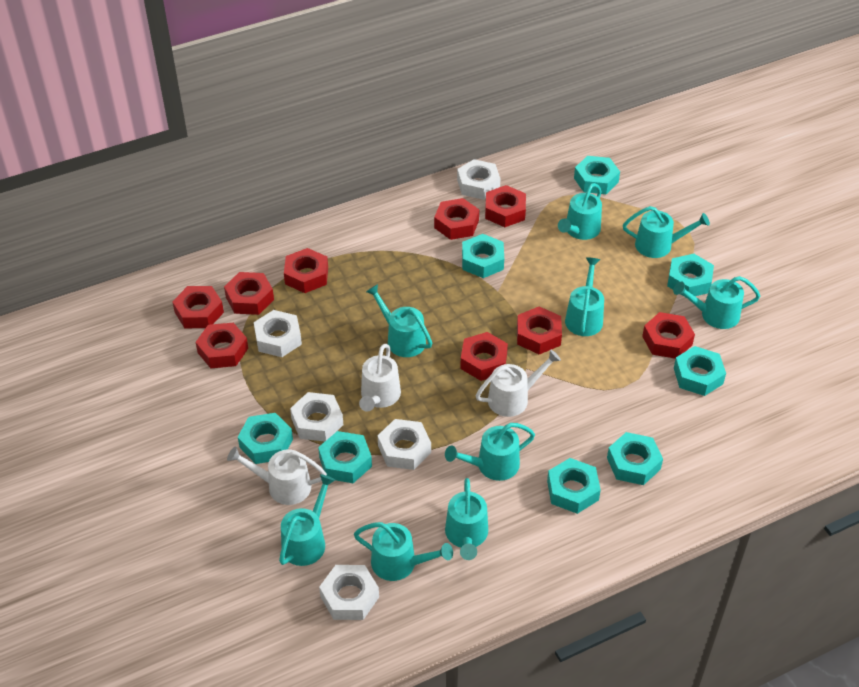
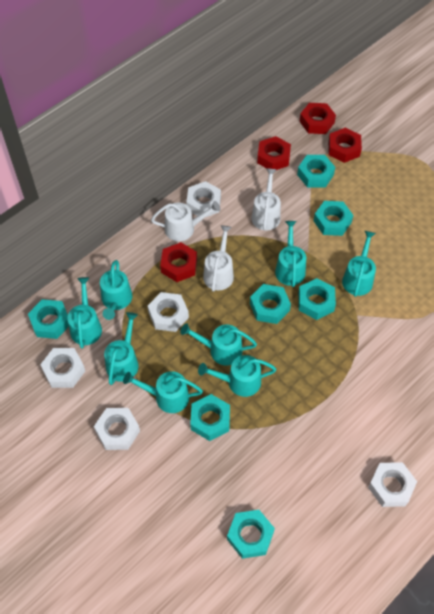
red nut: [172,286,224,328] [196,323,248,368] [224,272,274,315] [284,248,328,293] [434,198,479,240] [460,332,508,381] [485,185,526,227] [517,306,562,355] [642,312,695,359] = 9 -> [160,242,197,282] [257,136,291,170] [299,103,336,134] [328,128,362,163] = 4
turquoise nut: [238,413,293,464] [318,431,372,483] [462,234,504,278] [547,458,601,514] [574,156,620,194] [607,432,663,485] [667,254,714,297] [674,346,726,396] = 8 -> [28,299,69,339] [190,394,230,441] [227,510,275,559] [250,284,291,324] [297,155,335,187] [298,278,336,320] [314,201,353,236] = 7
turquoise watering can: [279,474,335,566] [354,522,453,581] [366,284,432,357] [445,423,535,481] [445,478,488,560] [558,183,602,240] [565,257,604,336] [623,206,710,258] [673,276,760,329] = 9 -> [67,277,102,348] [100,260,132,320] [104,312,138,385] [123,371,203,413] [180,323,257,366] [198,355,276,397] [275,221,306,287] [342,231,376,297] = 8

